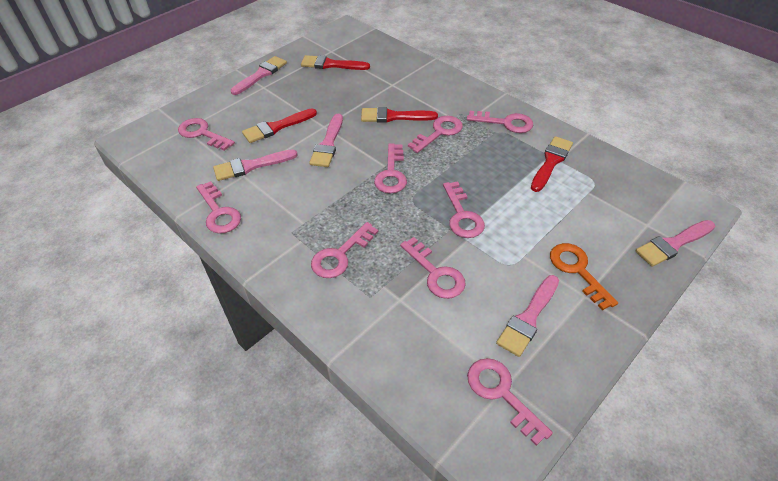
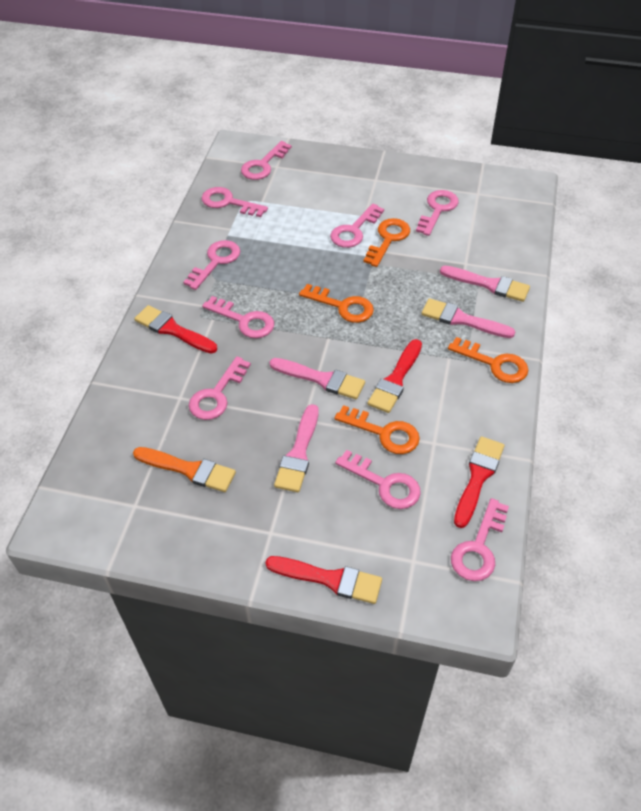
orange brush: none = 0 -> [133,447,236,492] = 1
orange key: [550,243,618,310] = 1 -> [299,284,374,323] [335,405,420,454] [363,218,410,267] [448,337,528,383] = 4
pink brush: [213,149,298,181] [231,56,287,95] [309,114,343,167] [496,275,559,357] [636,220,716,267] = 5 -> [269,358,365,399] [274,404,319,492] [421,298,515,338] [440,266,530,302] = 4

